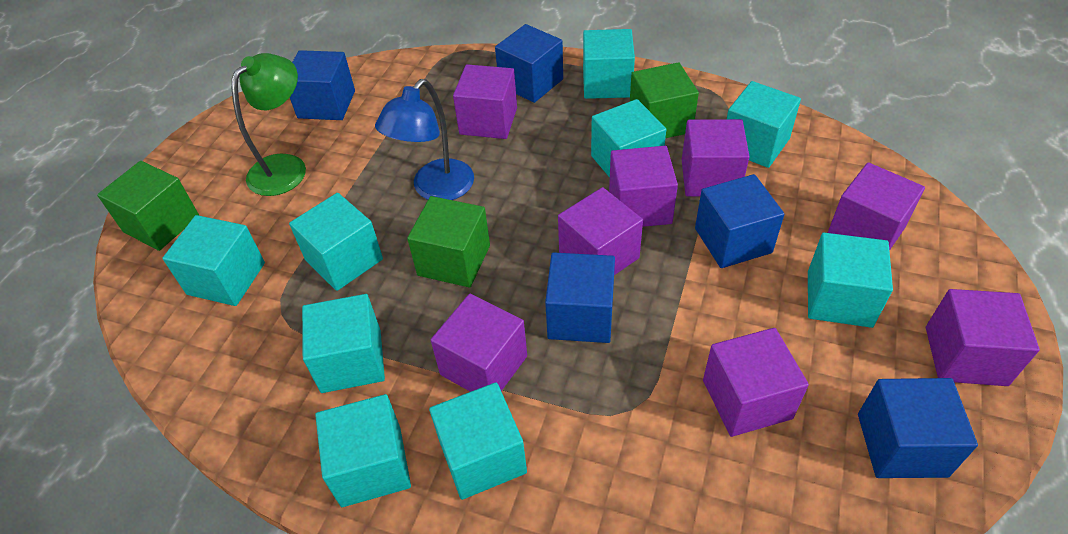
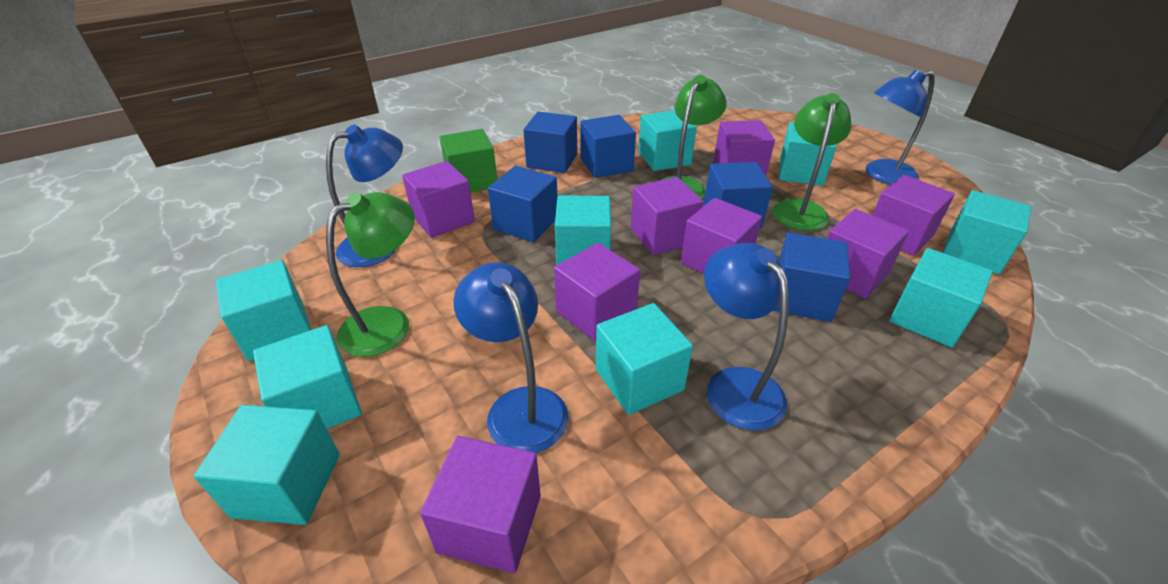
blue lamp: [375,79,474,200] = 1 -> [326,125,403,267] [453,262,569,453] [704,243,789,430] [866,70,935,185] = 4
green cube: [97,161,199,251] [407,196,490,287] [630,62,699,138] = 3 -> [439,129,497,193] = 1
green lamp: [232,53,306,196] = 1 -> [326,192,415,357] [662,75,727,199] [772,93,852,231] = 3

